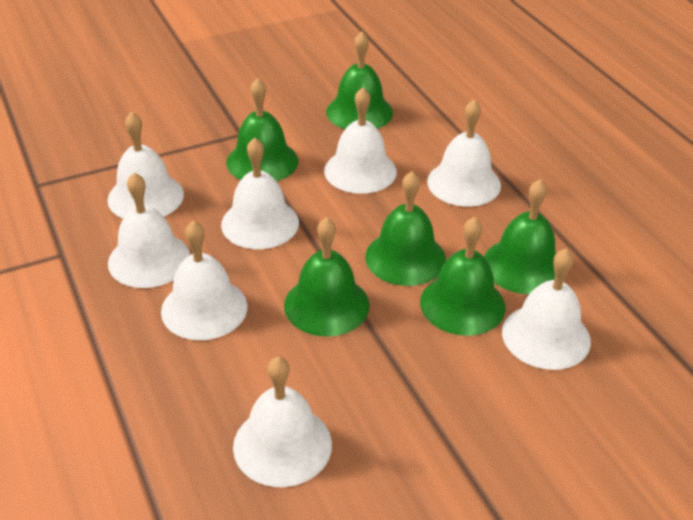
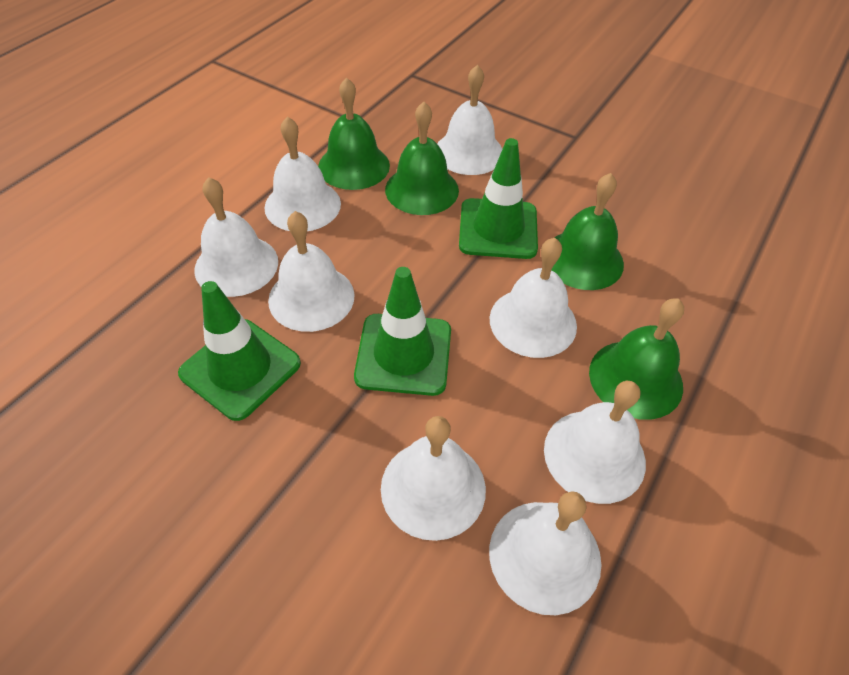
green bell: [226,78,298,182] [284,217,370,337] [326,32,393,129] [365,171,446,286] [420,217,505,336] [484,179,556,294] = 6 -> [318,77,390,190] [385,102,459,215] [552,173,624,290] [589,298,684,420] = 4
green traffic cone: none = 0 -> [178,281,301,421] [354,267,451,396] [459,138,538,259] = 3

